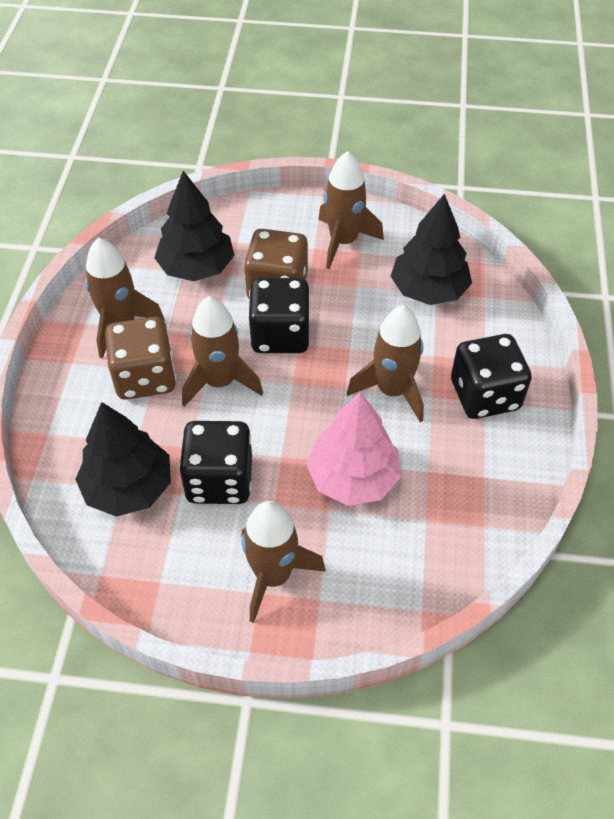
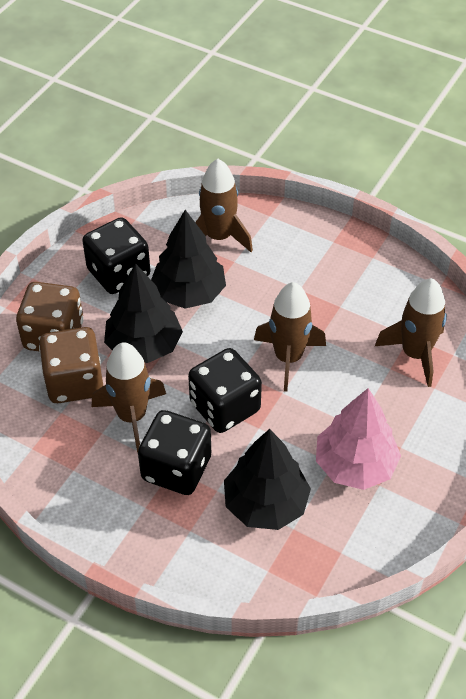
brown rocket: [85,237,165,358] [182,296,263,407] [241,501,326,623] [318,151,384,269] [347,305,424,422] = 5 -> [92,342,166,453] [195,159,253,252] [254,282,326,392] [375,278,447,387] = 4

